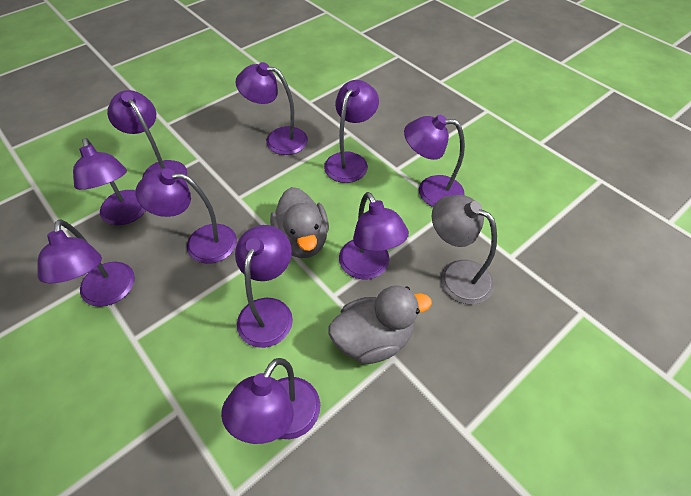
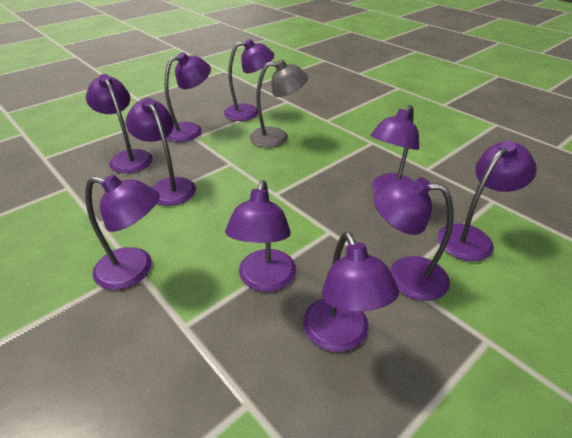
grey duck: [270,187,329,258] [328,285,432,364] = 2 -> none = 0

